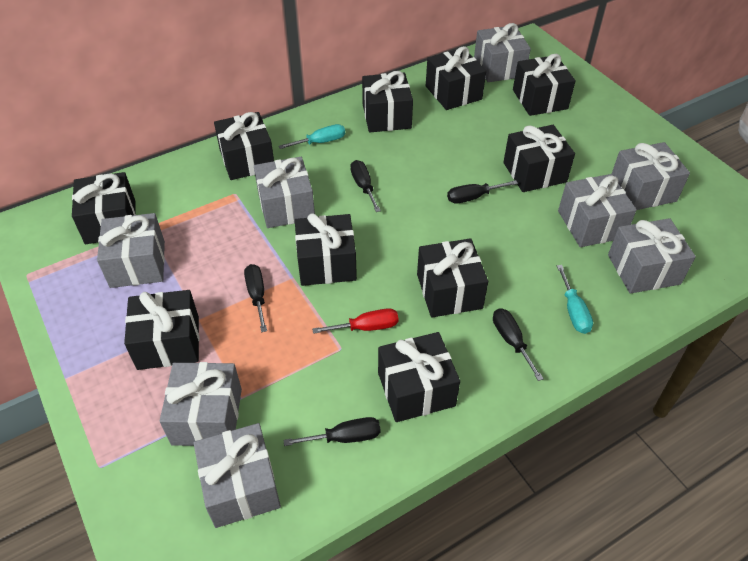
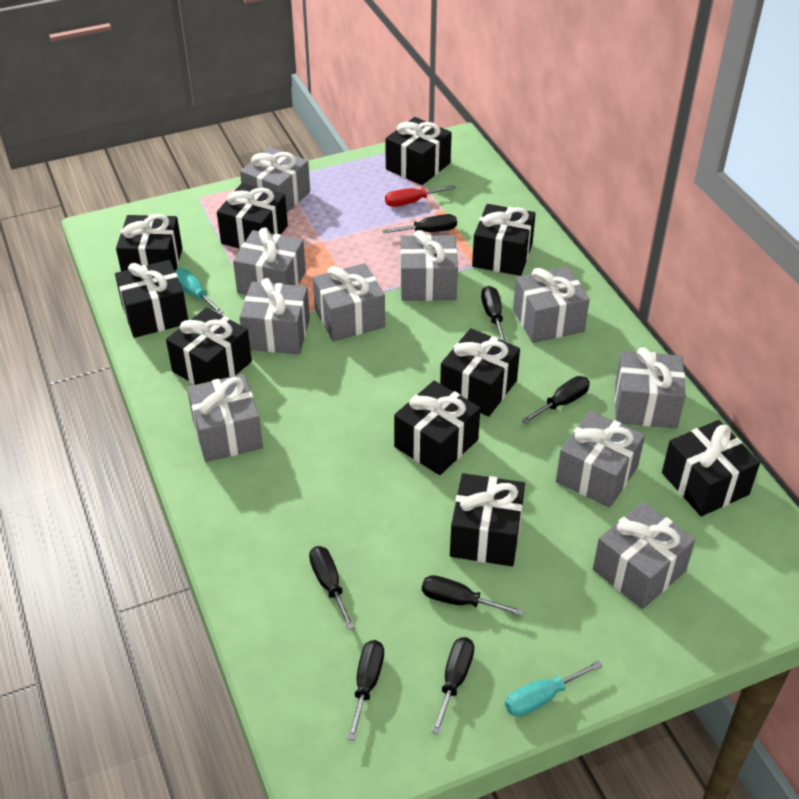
black screwdriver: [244,264,267,332] [283,417,381,446] [350,160,381,212] [447,180,518,203] [493,308,544,381] = 5 -> [309,546,355,630] [347,640,384,740] [383,214,457,233] [422,575,523,616] [432,637,474,735] [481,286,507,343] [521,376,590,424] = 7
grey gift: [97,213,165,288] [160,362,242,446] [194,423,281,528] [254,157,315,228] [474,23,531,82] [558,174,637,247] [608,218,696,294] [612,142,690,210] = 8 -> [187,374,263,462] [233,227,306,295] [239,278,310,354] [240,147,310,212] [313,263,385,342] [400,230,458,301] [513,266,590,343] [556,411,645,508] [593,502,695,609] [615,347,686,428] = 10

